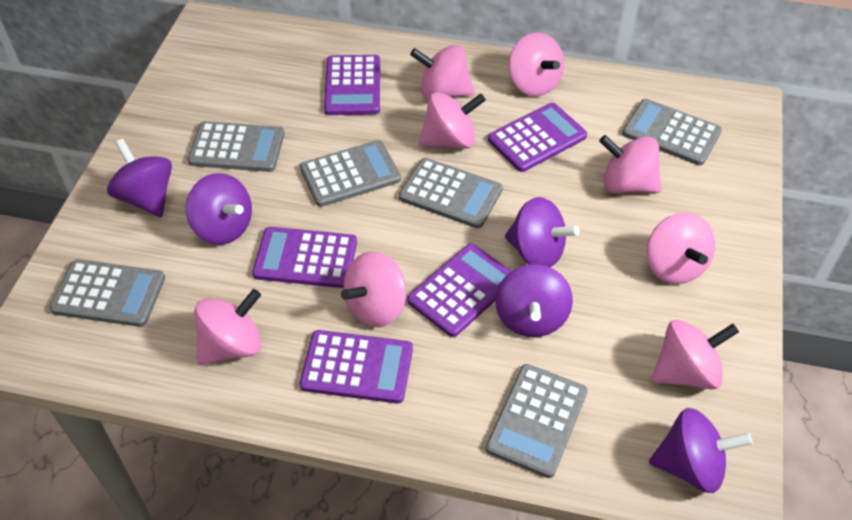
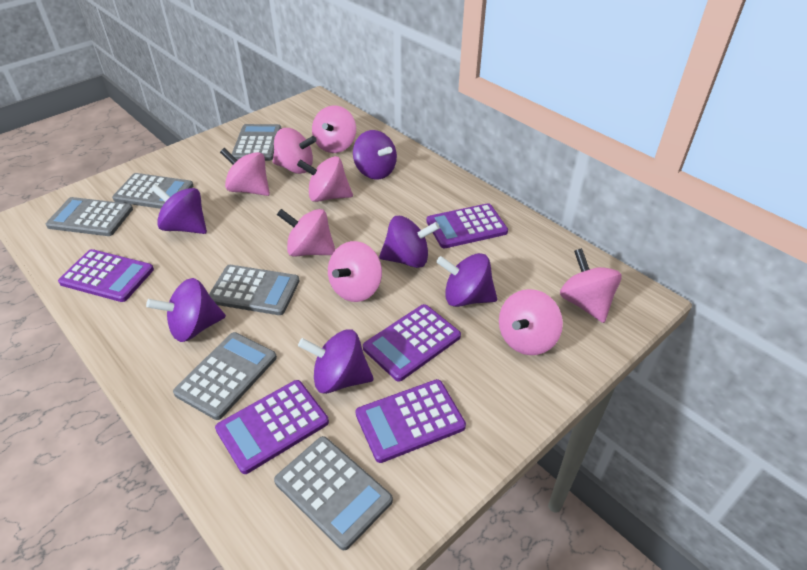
purple spinning top: [107,139,172,217] [186,173,252,245] [495,264,573,337] [505,197,579,267] [649,408,752,493] = 5 -> [146,278,226,342] [151,184,207,234] [298,329,374,394] [353,130,397,180] [379,216,440,268] [436,253,497,307] = 6

